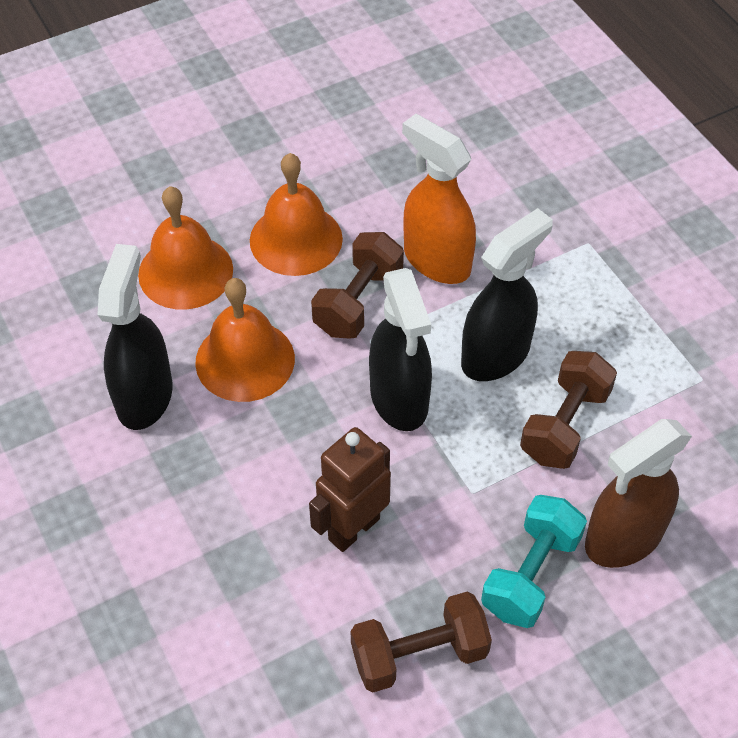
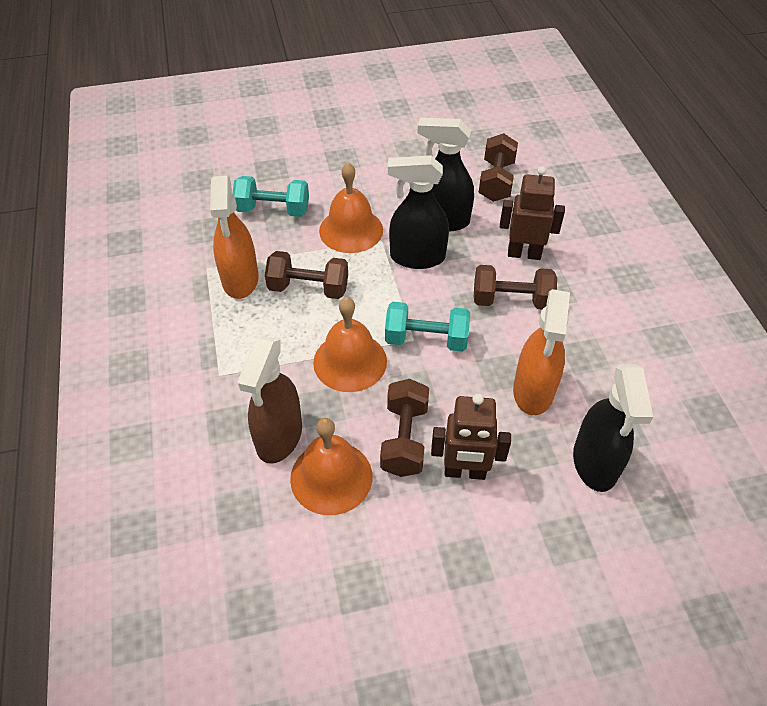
brown dumbbell: [311,232,404,339] [351,592,492,692] [520,351,617,469] = 3 -> [265,251,348,299] [380,379,429,477] [474,265,557,309] [479,133,518,202] = 4
brown robot: [309,427,391,552] = 1 -> [431,394,511,480] [500,166,565,260] = 2
orange spray bottle: [402,114,476,284] = 1 -> [210,176,259,299] [513,289,570,415] = 2
turquoise dumbbell: [481,495,587,628] = 1 -> [232,176,309,217] [385,302,470,352] = 2

